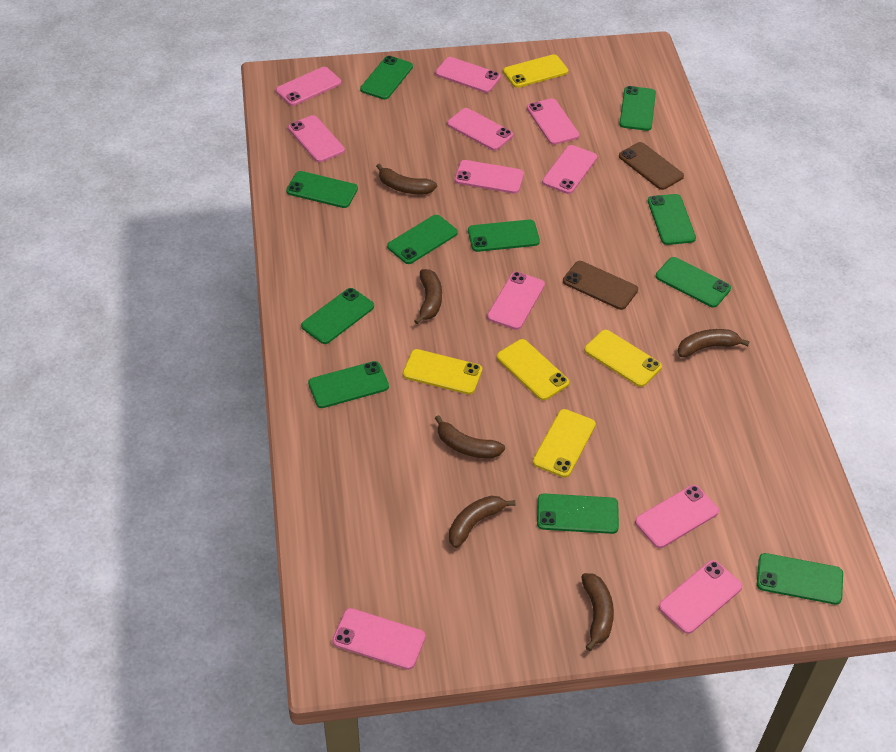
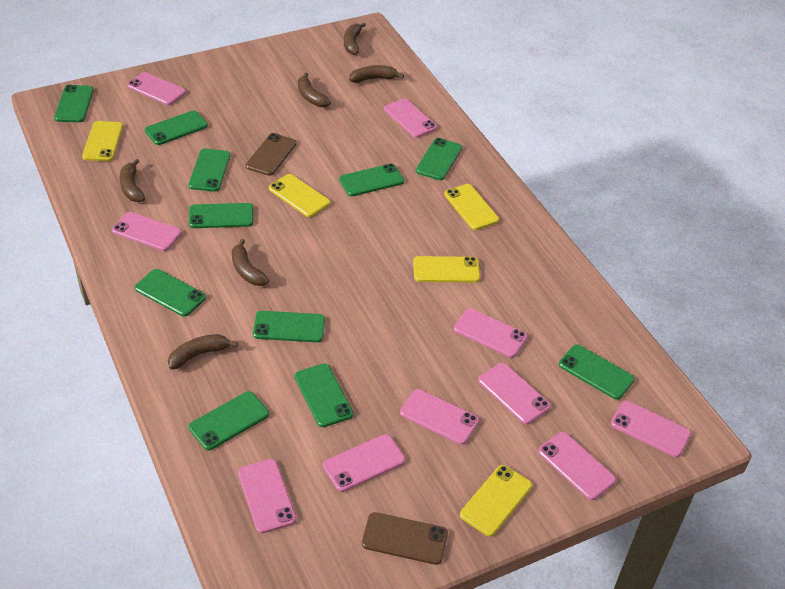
pink phone: [276,67,341,106] [288,115,345,162] [332,608,425,670] [435,57,501,93] [447,108,513,151] [455,160,524,194] [487,272,545,330] [527,98,579,145] [542,145,597,194] [635,485,719,548] [659,560,743,634] = 11 -> [112,212,182,251] [127,72,186,105] [238,459,296,533] [323,434,405,492] [384,99,437,138] [400,389,479,444] [454,308,528,357] [478,363,551,424] [538,432,616,500] [611,401,691,457] = 10

